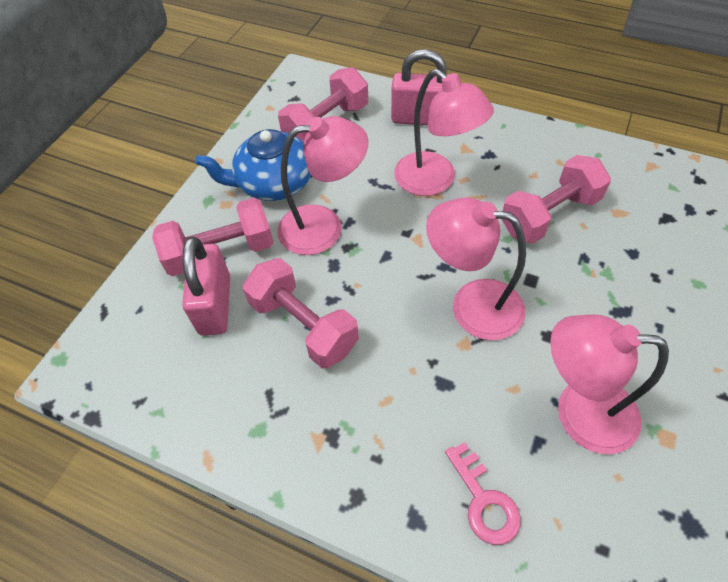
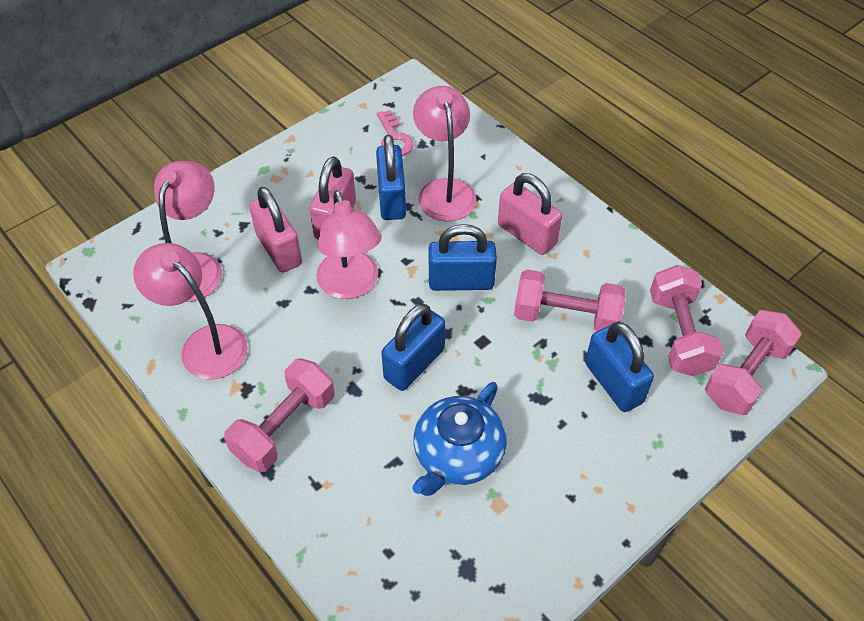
blue padlock: none = 0 -> [376,135,406,220] [381,304,445,391] [429,224,497,291] [585,322,654,412] = 4
pink padlock: [182,237,230,336] [391,49,447,125] = 2 -> [249,187,302,273] [309,156,356,240] [498,173,562,255] = 3

